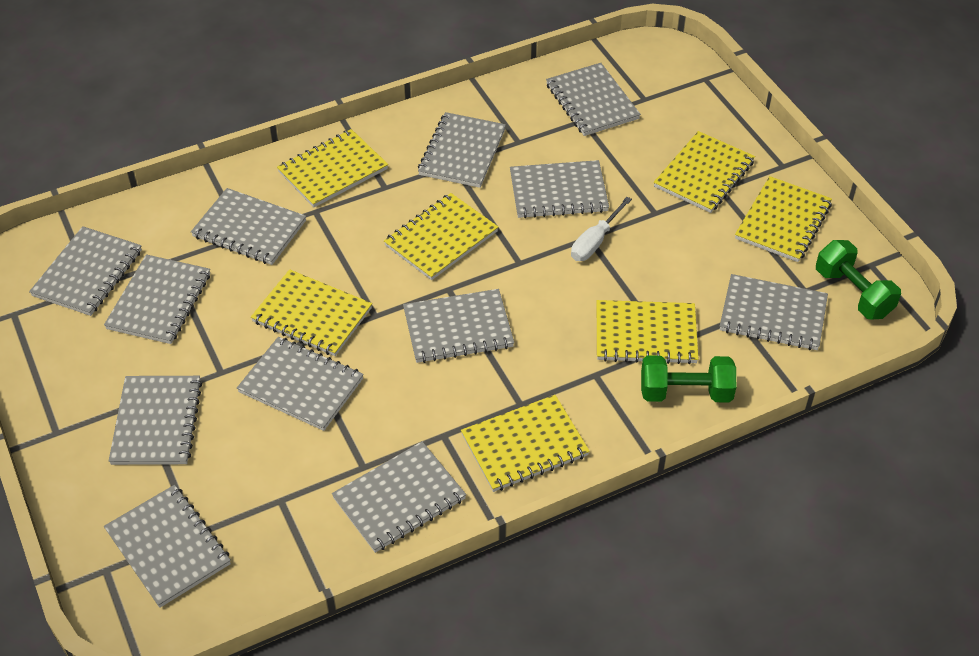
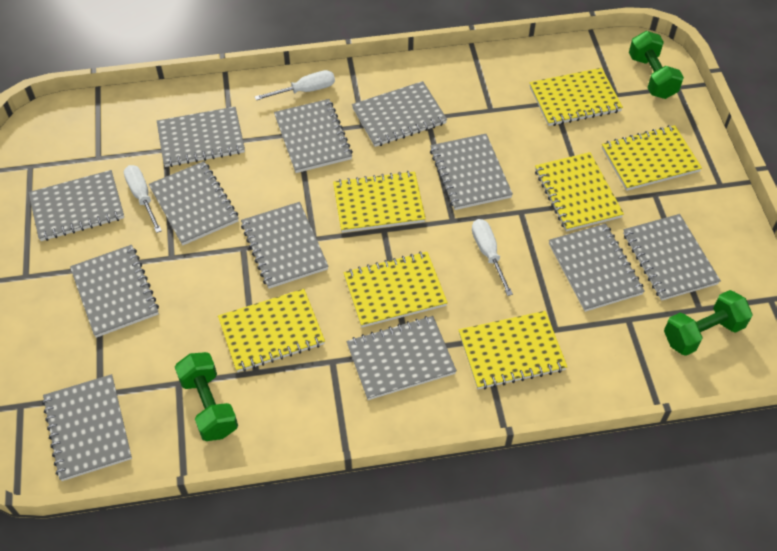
green dumbbell: [641,356,736,403] [816,240,901,319] = 2 -> [175,352,238,441] [629,31,684,99] [664,290,753,356] = 3
white screwdriver: [571,197,632,261] = 1 -> [124,165,162,233] [254,70,335,100] [472,219,513,296] = 3

